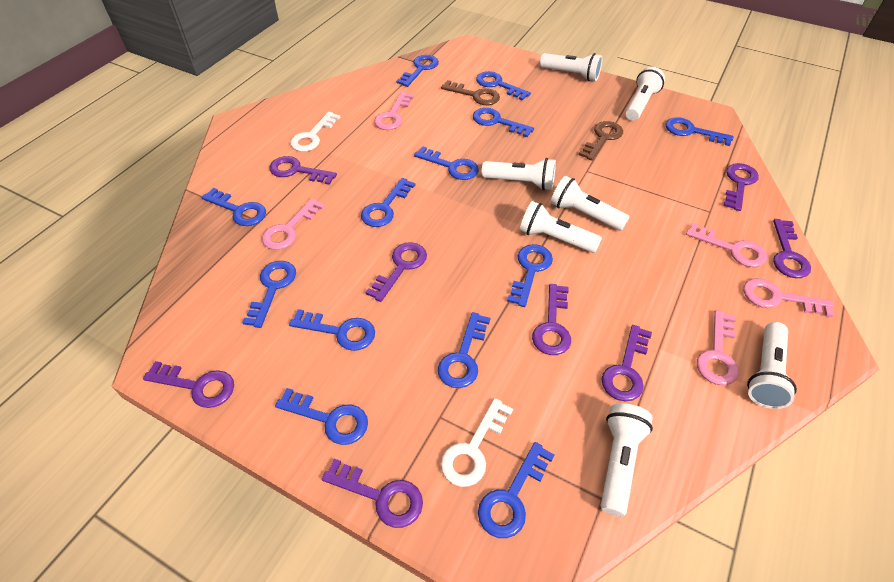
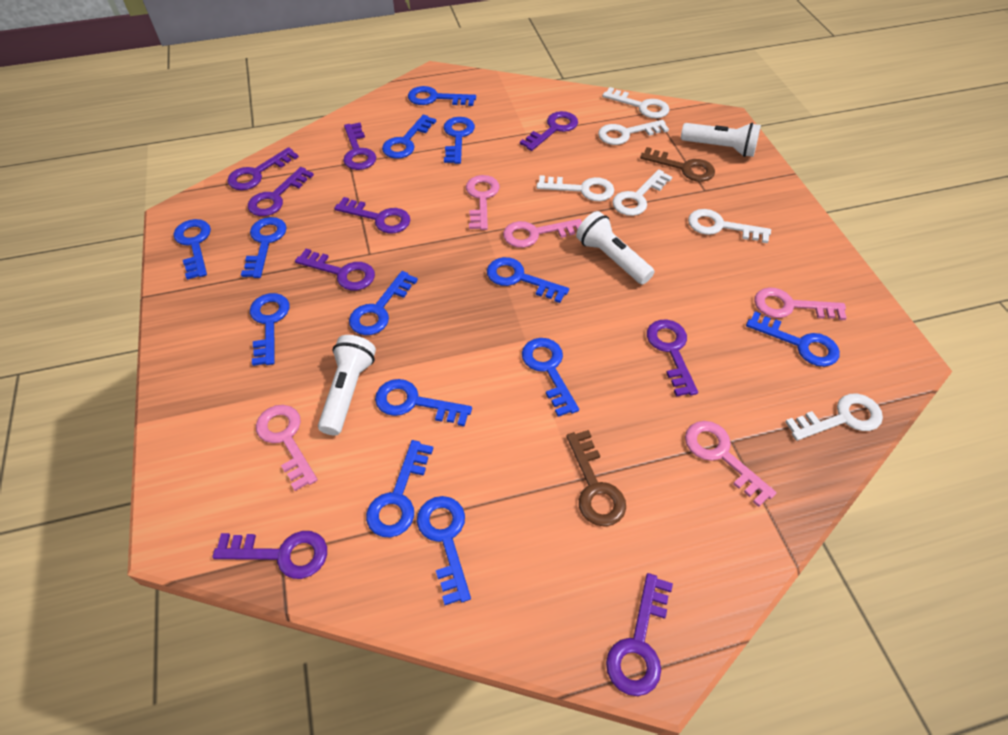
purple key: [143,361,234,408] [269,156,337,185] [322,459,423,528] [366,242,427,302] [532,284,571,355] [602,325,652,401] [723,163,759,211] [773,219,811,278] = 8 -> [212,531,327,579] [227,147,299,190] [248,167,314,216] [295,249,375,290] [334,197,410,233] [343,122,376,170] [520,111,578,151] [606,573,673,696] [647,319,698,397] = 9
white flashlight: [482,158,556,190] [520,201,602,253] [540,53,602,81] [551,176,629,231] [600,403,653,517] [625,67,665,120] [747,322,797,409] = 7 -> [318,335,376,436] [576,211,654,285] [681,123,761,157] = 3
white key: [290,112,340,152] [441,398,513,487] = 2 -> [536,175,614,201] [598,120,669,145] [602,87,670,118] [612,169,672,216] [688,209,771,243] [785,394,883,441] = 6

